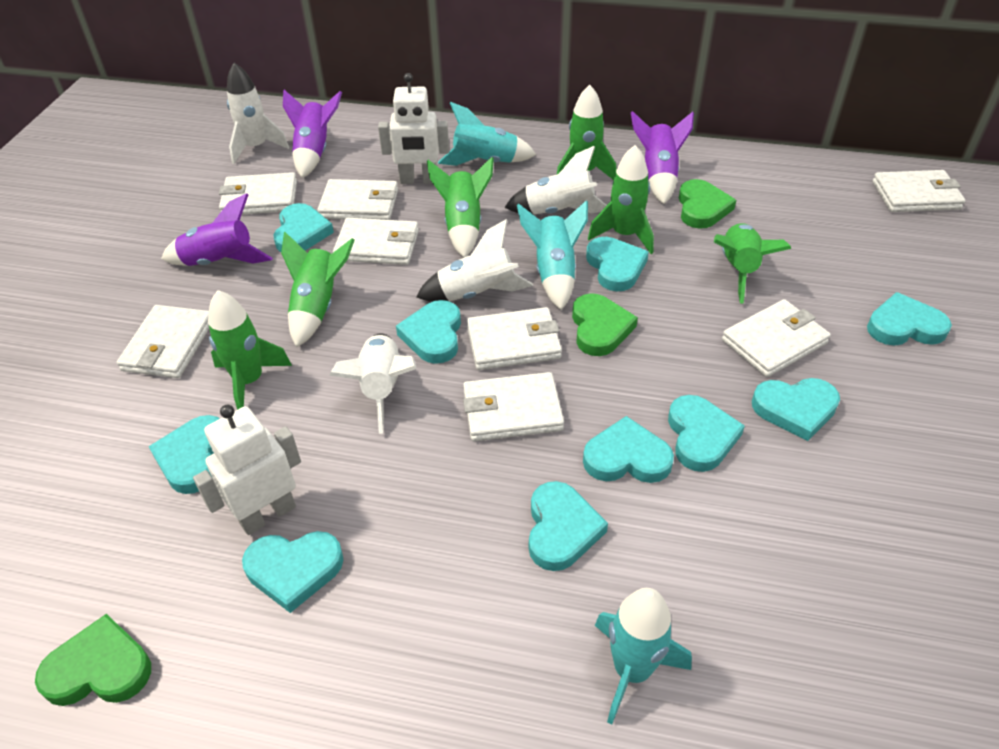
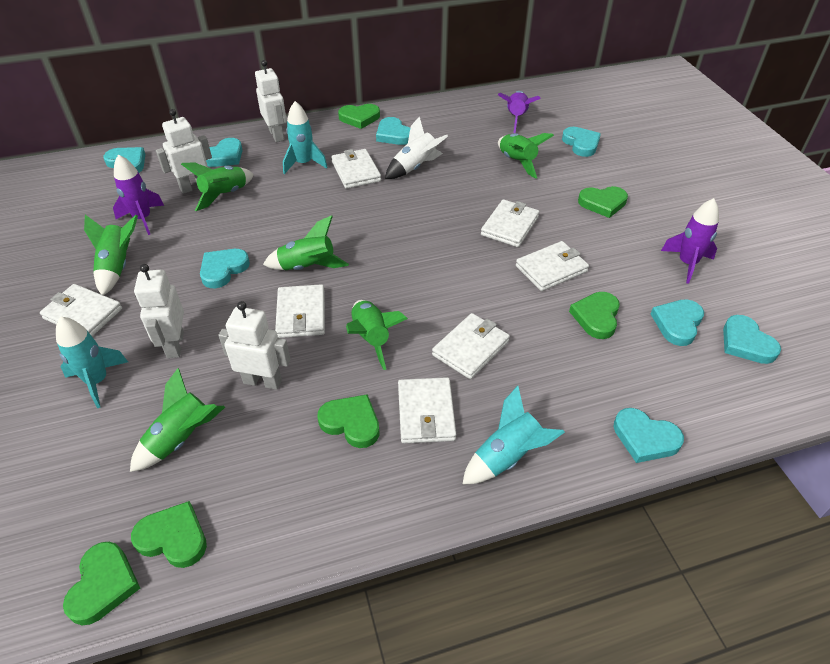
green heart: [35,614,151,706] [572,293,638,356] [679,179,736,229] = 3 -> [63,542,140,625] [131,501,207,568] [317,394,380,448] [338,104,380,129] [569,292,620,339] [578,186,628,218] = 6
turquoise heart: [148,415,220,494] [242,531,343,613] [274,203,334,252] [396,300,461,364] [529,481,608,571] [583,416,674,483] [586,237,649,291] [668,395,745,472] [752,378,840,441] [867,292,952,346] = 10 -> [103,147,145,173] [200,249,250,288] [206,138,243,167] [376,117,410,145] [562,127,601,157] [613,408,684,463] [651,299,704,346] [723,315,781,364] = 8
white robot: [193,404,301,535] [378,73,449,184] = 2 -> [134,264,184,358] [156,109,212,194] [218,301,291,390] [255,60,287,142] = 4
white rocket: [227,63,289,164] [329,333,417,434] [416,219,533,302] [504,146,607,214] = 4 -> [385,116,448,179] = 1
white wallet: [117,305,209,378] [219,172,297,214] [317,179,398,220] [333,218,419,265] [463,372,564,441] [467,307,562,370] [722,299,831,377] [873,170,966,212] = 8 -> [40,284,122,336] [275,284,325,338] [331,149,381,189] [398,377,456,443] [432,313,510,379] [481,199,539,247] [516,241,589,291] = 7

